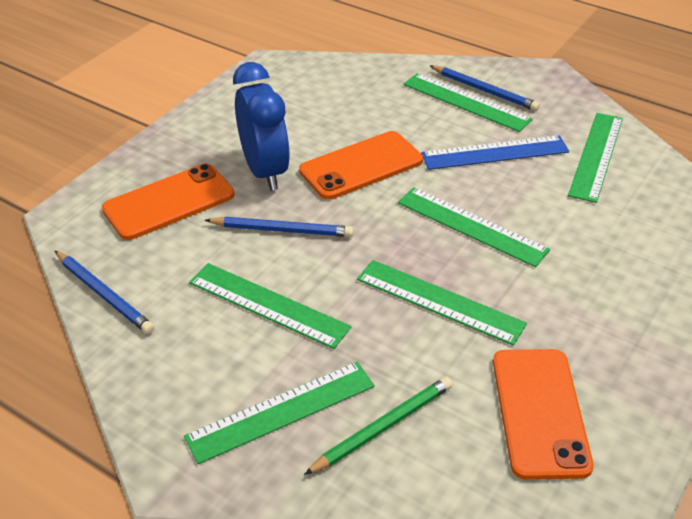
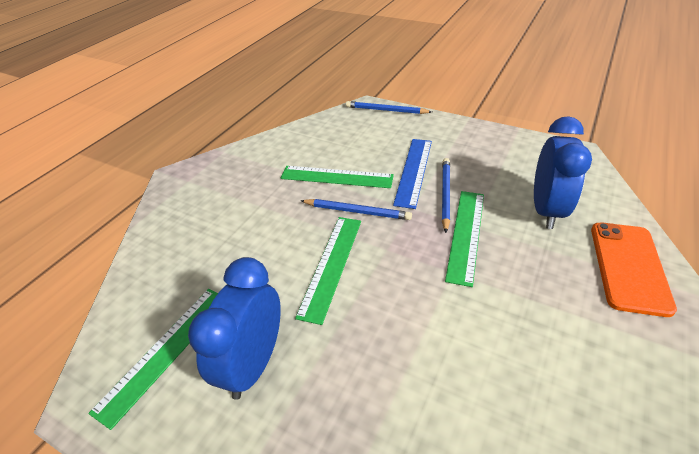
blue clock: [233,62,290,191] = 1 -> [188,257,281,400] [534,116,592,229] = 2
green pencil: [304,377,453,475] = 1 -> none = 0
green ruler: [184,362,375,464] [189,263,351,349] [357,260,527,346] [398,187,550,267] [403,73,533,132] [568,113,623,203] = 6 -> [88,289,218,430] [281,166,394,188] [295,217,361,325] [445,191,484,287] = 4
orange phone: [102,164,234,240] [299,131,423,200] [493,349,594,480] = 3 -> [591,223,677,317] = 1

